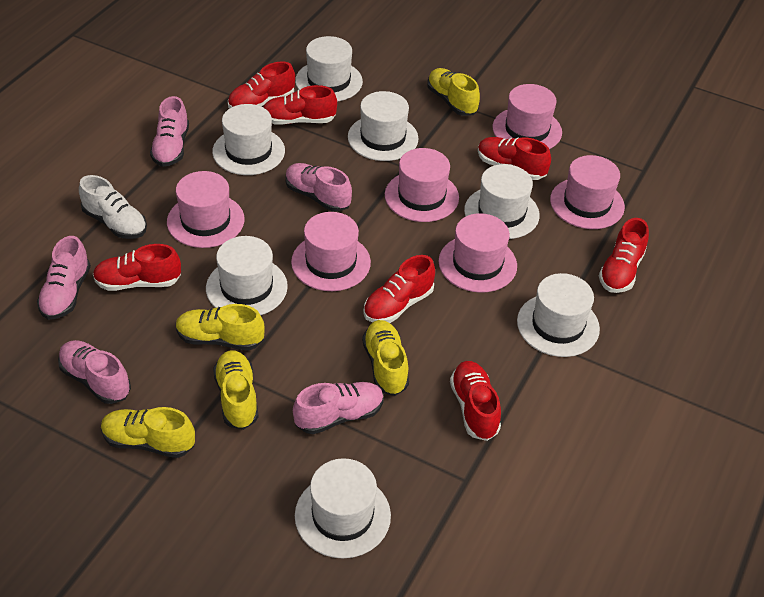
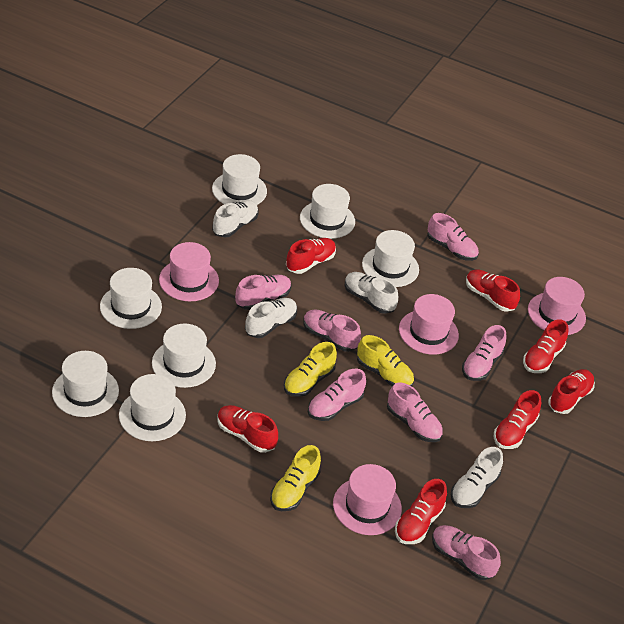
pink hat: [167,171,245,248] [291,212,371,291] [385,148,459,222] [438,213,517,293] [493,84,562,149] [550,155,625,229] = 6 -> [159,242,219,301] [333,464,402,535] [399,294,459,355] [528,277,586,335] = 4
pink shoe: [37,236,91,320] [58,340,131,404] [150,96,189,167] [285,163,352,212] [293,382,384,434] = 5 -> [235,275,292,310] [303,309,361,352] [308,369,366,421] [387,383,443,442] [427,213,479,261] [432,525,501,580] [462,325,506,381] = 7
white shoe: [79,175,147,239] = 1 -> [212,200,259,238] [245,298,297,338] [345,272,398,314] [451,447,503,508] = 4
yellow shoe: [101,407,195,458] [176,304,264,350] [213,350,259,430] [362,320,409,396] [427,68,480,116] = 5 -> [270,445,321,511] [284,342,337,397] [357,335,414,387] = 3

